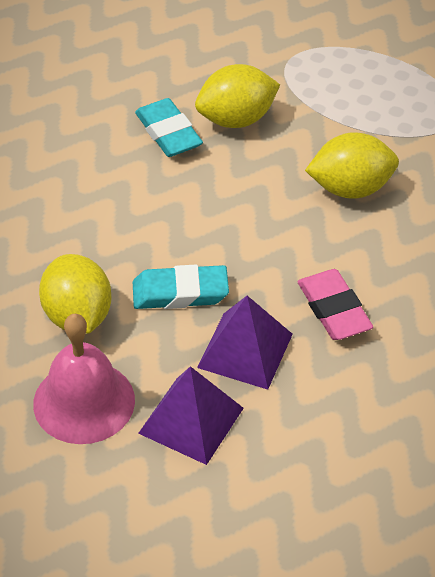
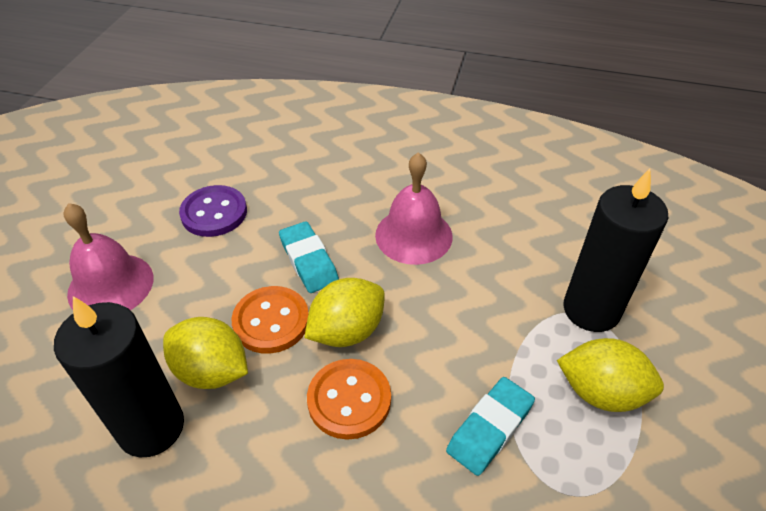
black candle: none = 0 -> [54,296,184,457] [563,169,668,332] = 2
orange button: none = 0 -> [231,286,309,354] [307,359,391,440] = 2
pink bell: [33,314,135,444] = 1 -> [64,203,153,310] [375,152,452,265] = 2
pink eraser: [298,269,373,340] = 1 -> none = 0
purple button: none = 0 -> [179,185,247,237] = 1
purple pyramid: [138,366,244,465] [197,296,293,390] = 2 -> none = 0

